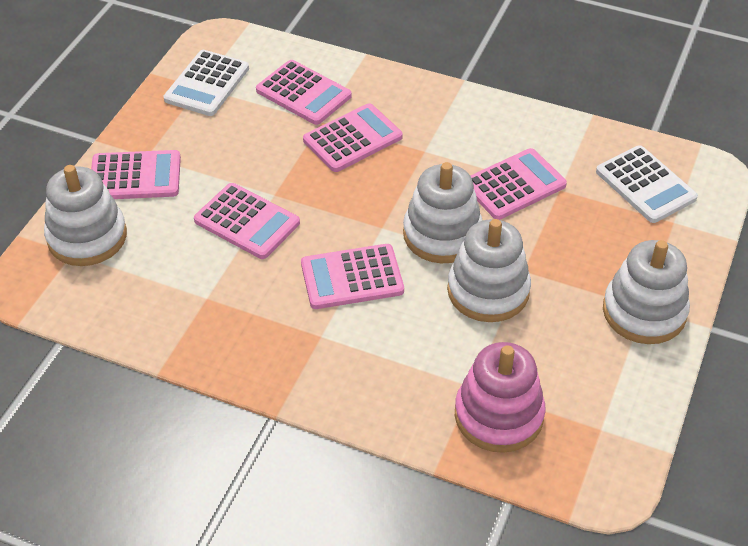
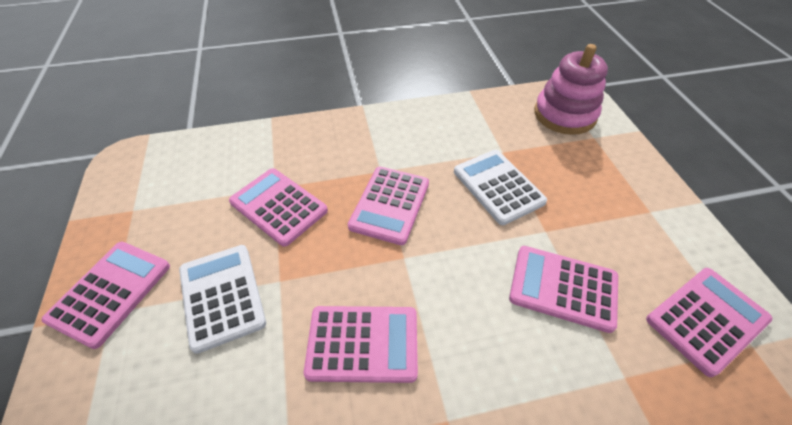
white stacking toy: [44,165,127,266] [403,162,483,263] [447,219,531,322] [603,240,690,344] = 4 -> none = 0

